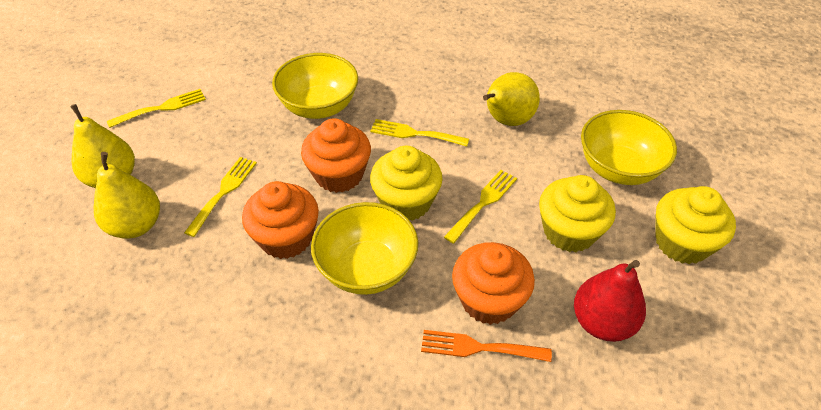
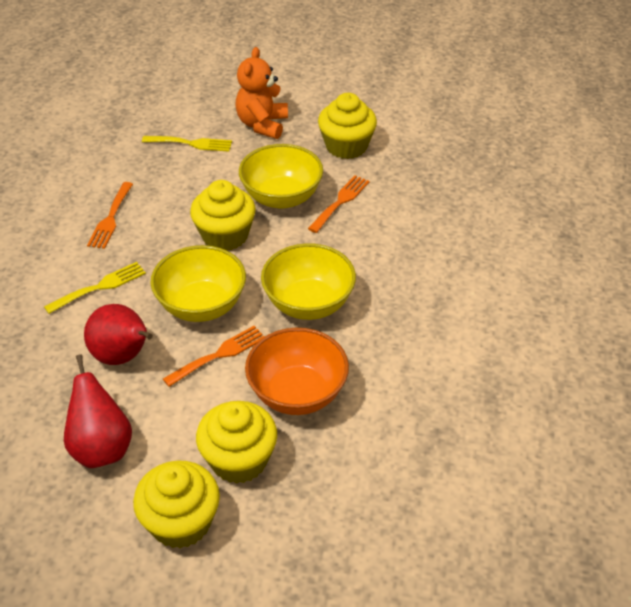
orange bowl: none = 0 -> [245,328,349,415] = 1
orange cupcake: [242,181,319,259] [301,118,371,193] [452,242,535,325] = 3 -> none = 0
orange fork: [421,330,552,362] = 1 -> [87,182,133,249] [163,326,265,387] [308,175,370,233] = 3
orange teddy bear: none = 0 -> [235,47,288,139] = 1
red pear: [574,260,646,342] = 1 -> [64,354,132,468] [84,304,153,365] = 2
yellow cupcake: [370,146,443,221] [539,175,616,252] [655,186,736,264] = 3 -> [133,460,220,549] [190,180,256,250] [196,401,277,484] [318,93,377,159] = 4
yellow fork: [107,89,206,128] [184,157,257,237] [370,119,469,147] [444,170,517,244] = 4 -> [44,262,146,314] [142,136,232,152] = 2
yellow pear: [70,104,135,188] [94,152,160,239] [483,72,540,126] = 3 -> none = 0

